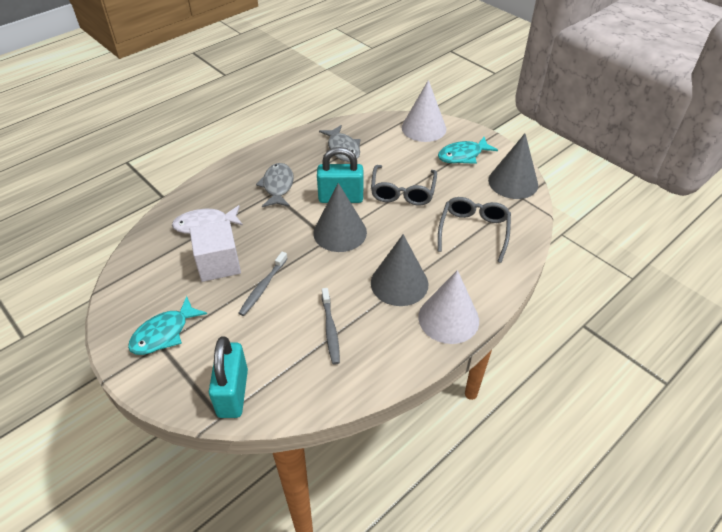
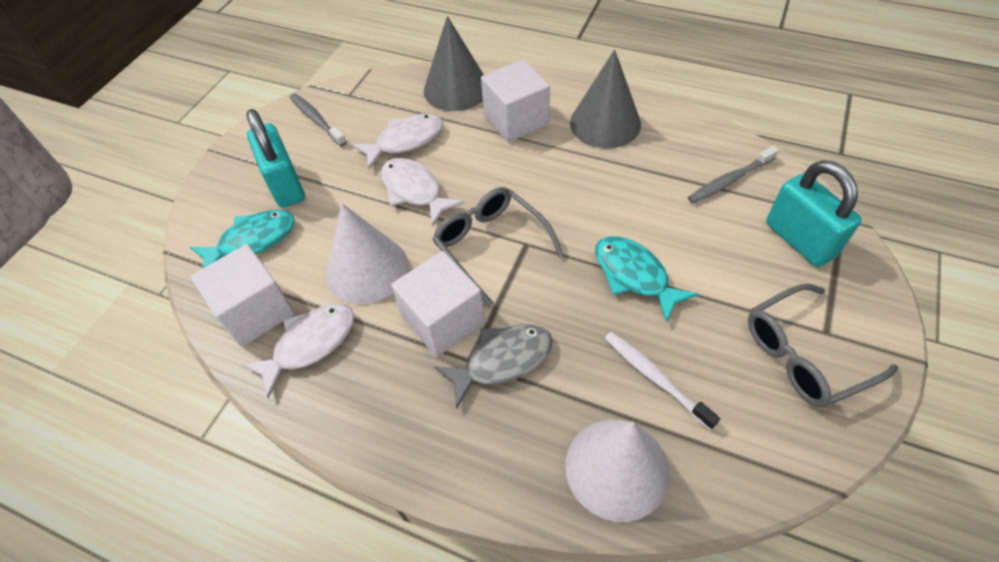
grey cone: [313,183,367,252] [371,234,428,306] [488,134,538,199] = 3 -> [424,16,484,111] [570,49,641,148] = 2
grey fish: [256,163,294,207] [319,125,360,162] = 2 -> [434,324,553,409] = 1
white cube: [190,220,241,282] = 1 -> [190,244,294,347] [391,251,485,357] [481,59,550,143] = 3
white fish: [172,205,243,234] = 1 -> [242,304,354,399] [352,114,443,169] [381,158,464,227] = 3
white toothbrush: none = 0 -> [605,332,720,430] = 1

